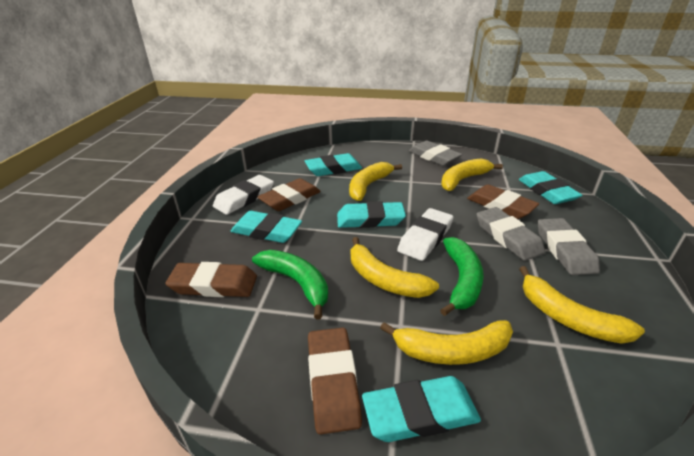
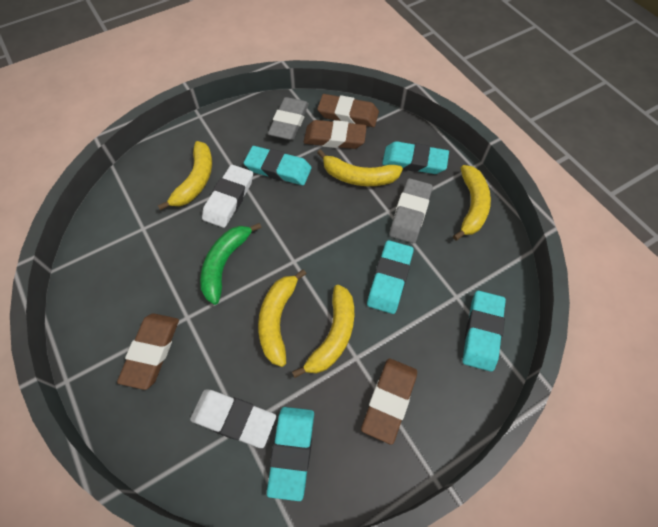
green banana: [252,250,328,320] [440,237,484,316] = 2 -> [200,223,262,305] = 1
grey eraser: [409,141,463,166] [477,207,545,261] [538,218,600,275] = 3 -> [268,97,309,140] [389,178,433,243] = 2

